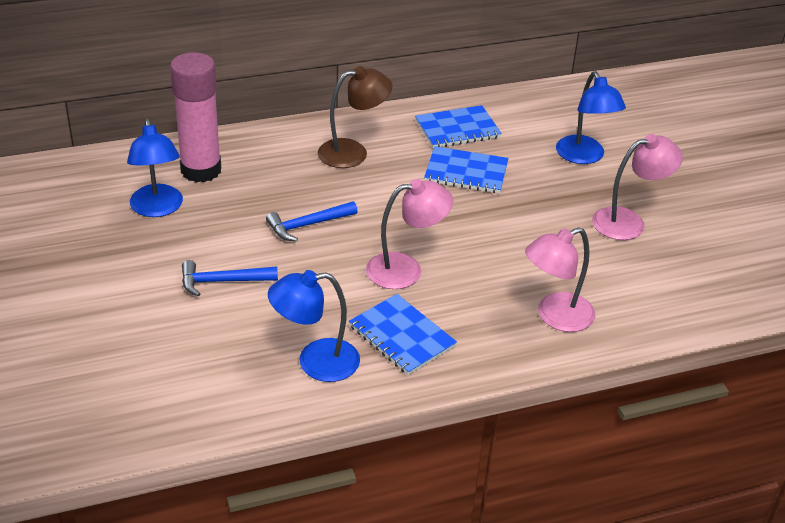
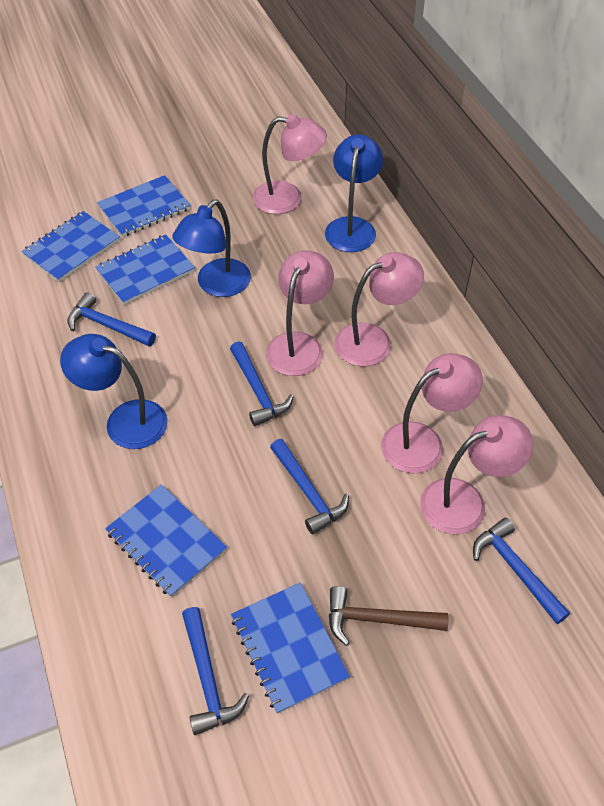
blue hammer: [182,260,278,297] [266,201,358,242] = 2 -> [67,292,156,347] [182,607,249,735] [230,342,294,426] [270,439,349,535] [473,518,570,624] = 5
blue notebook: [349,294,457,375] [415,105,502,148] [424,146,509,193] = 3 -> [21,211,120,282] [95,234,195,305] [97,175,190,237] [105,484,227,598] [231,582,350,714] = 5
brown hammer: none = 0 -> [329,586,448,646] = 1
brown lamp: [318,66,392,168] = 1 -> none = 0
pink glue stick: [170,52,221,182] = 1 -> none = 0
pink lamp: [366,179,453,289] [525,227,595,332] [592,134,683,240] = 3 -> [253,114,327,214] [266,250,334,376] [334,252,424,367] [381,353,483,474] [420,415,533,534] = 5

